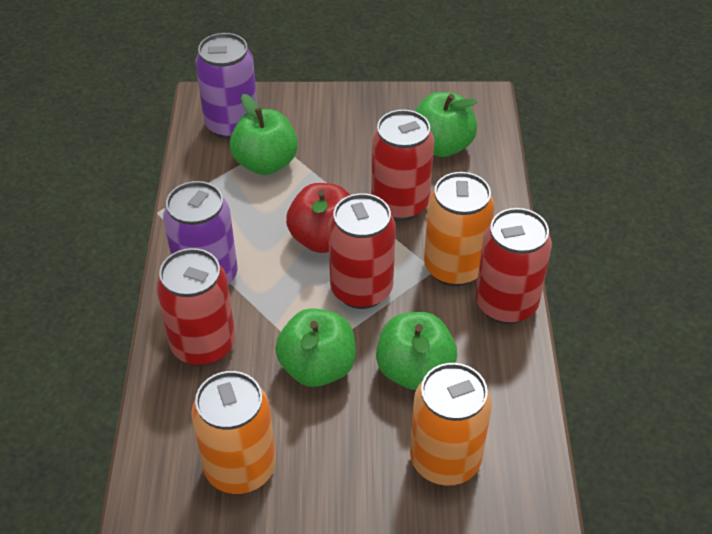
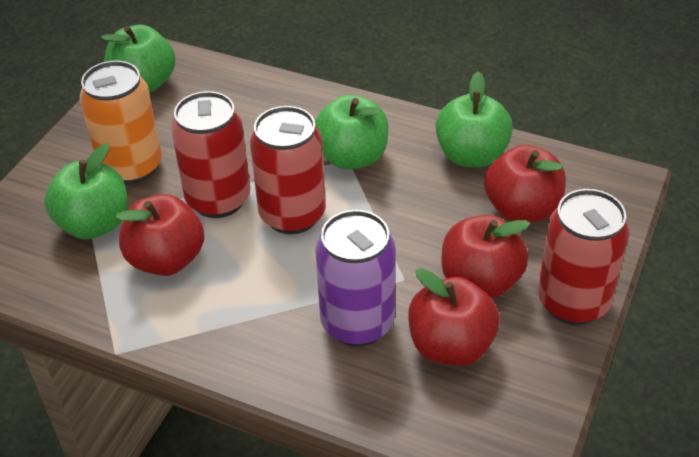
orange can: [191,371,276,494] [410,363,492,486] [424,172,495,286] = 3 -> [80,61,162,184] = 1
purple can: [163,181,237,285] [195,33,257,139] = 2 -> [315,210,396,346] = 1
red apple: [286,183,350,253] = 1 -> [116,194,205,276] [408,268,500,366] [442,215,530,299] [484,145,566,223] = 4
red can: [156,248,236,366] [328,193,396,309] [371,110,434,221] [476,208,552,324] = 4 -> [171,91,250,218] [250,106,326,234] [538,189,629,325] = 3

